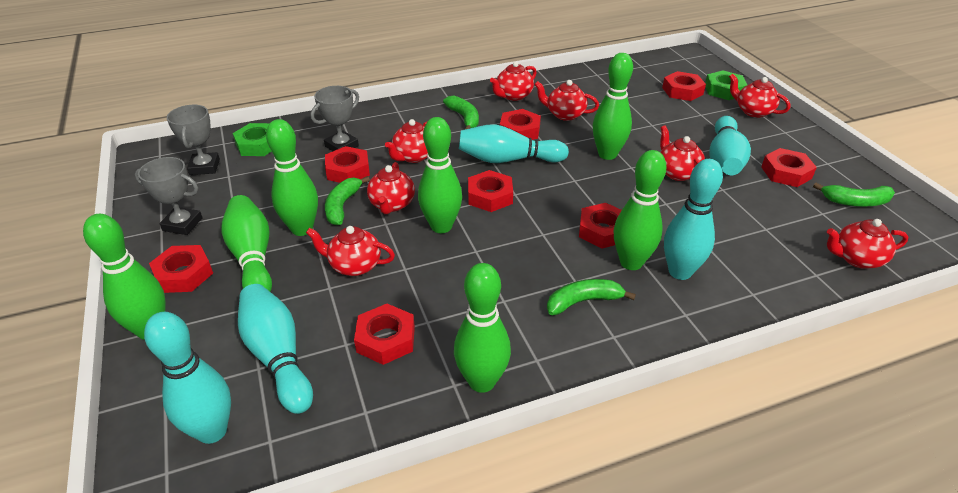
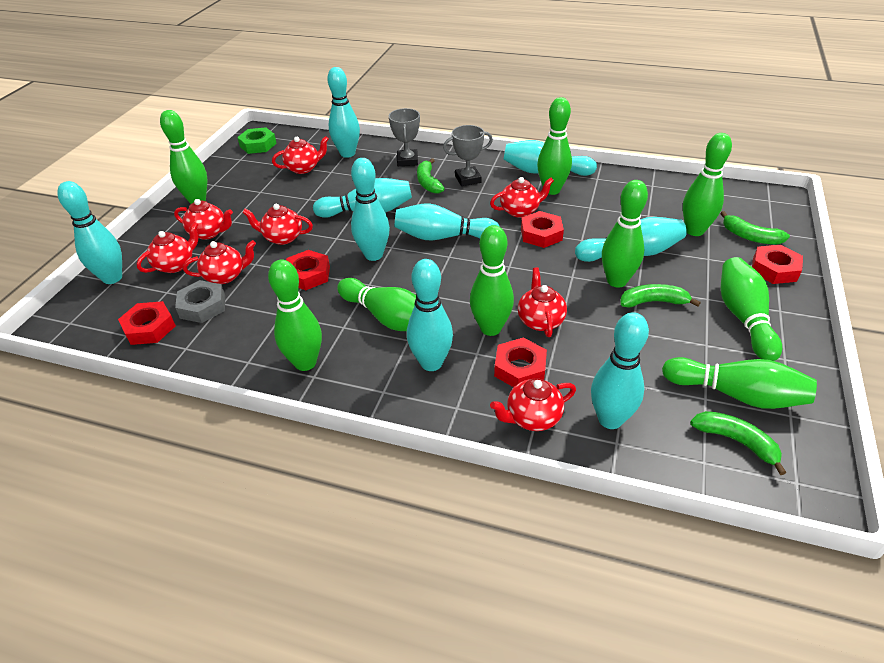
green bowling pin: [83,214,166,340] [221,195,272,292] [266,119,318,236] [418,117,462,233] [454,263,511,393] [593,53,633,160] [614,150,666,270] = 7 -> [160,110,207,204] [268,260,322,371] [337,278,416,331] [470,225,514,336] [537,97,572,195] [602,180,648,288] [662,357,817,409] [683,133,732,236] [721,257,782,361] = 9
green nut: [233,123,272,156] [705,70,747,100] = 2 -> [237,127,277,154] = 1
grey nut: none = 0 -> [175,280,225,323] = 1
grey trophy: [135,157,203,235] [167,105,220,175] [311,86,359,151] = 3 -> [389,108,420,166] [443,125,493,186] = 2
red nut: [149,245,213,293] [325,146,370,183] [354,304,415,365] [468,170,513,212] [500,109,541,140] [579,203,621,249] [662,71,706,101] [761,148,817,187] = 8 -> [118,301,176,345] [286,250,330,290] [494,338,547,387] [521,211,564,248] [752,245,803,284] = 5
turquoise bowling pin: [144,312,231,444] [238,284,313,414] [459,124,569,163] [664,159,723,280] [709,116,751,175] = 5 -> [57,181,122,284] [313,178,412,218] [327,67,360,158] [351,158,390,261] [395,203,500,240] [407,259,453,371] [503,140,597,176] [575,217,687,262] [591,312,649,429] = 9

